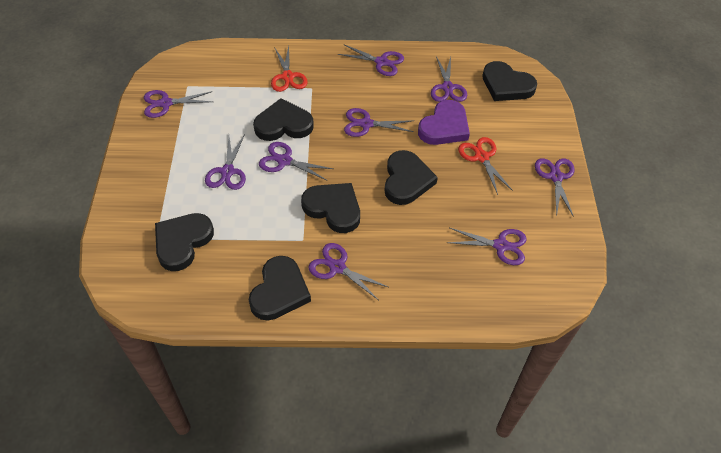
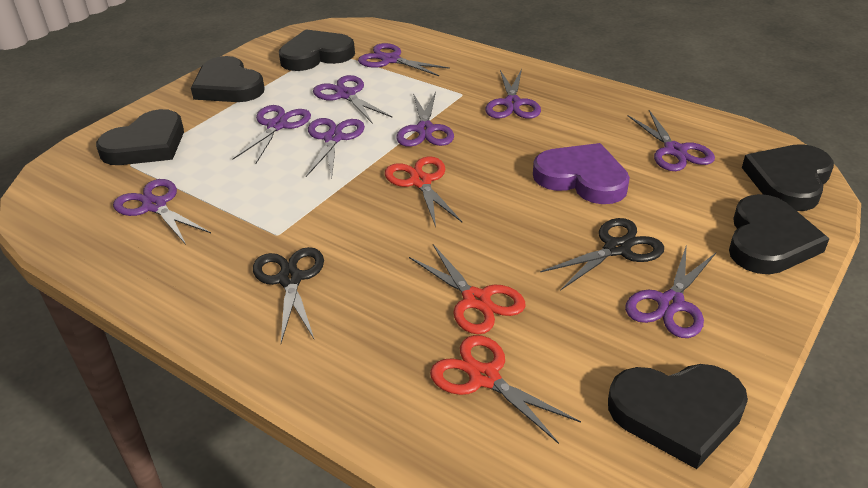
black scissors: none = 0 -> [253,247,324,343] [540,218,664,291] = 2
red scissors: [271,46,308,92] [458,137,513,195] = 2 -> [385,156,462,227] [409,244,525,334] [430,335,581,444] = 3

